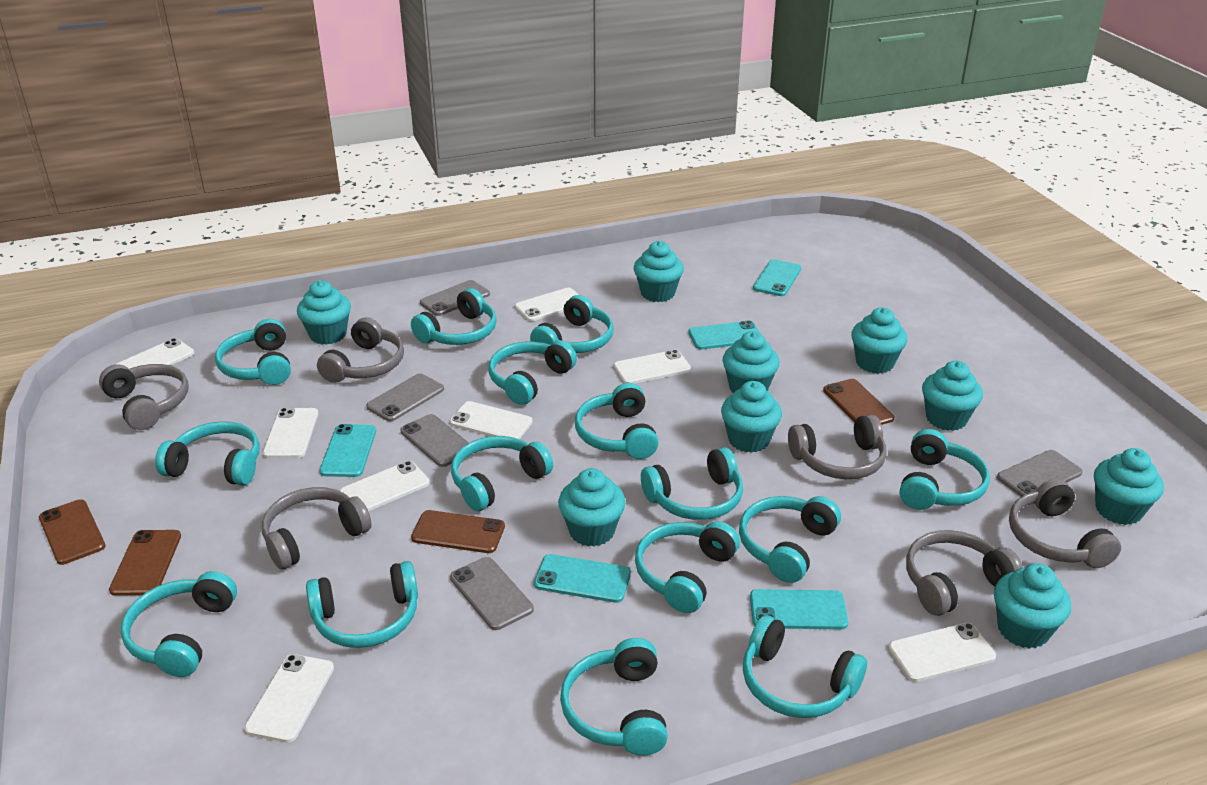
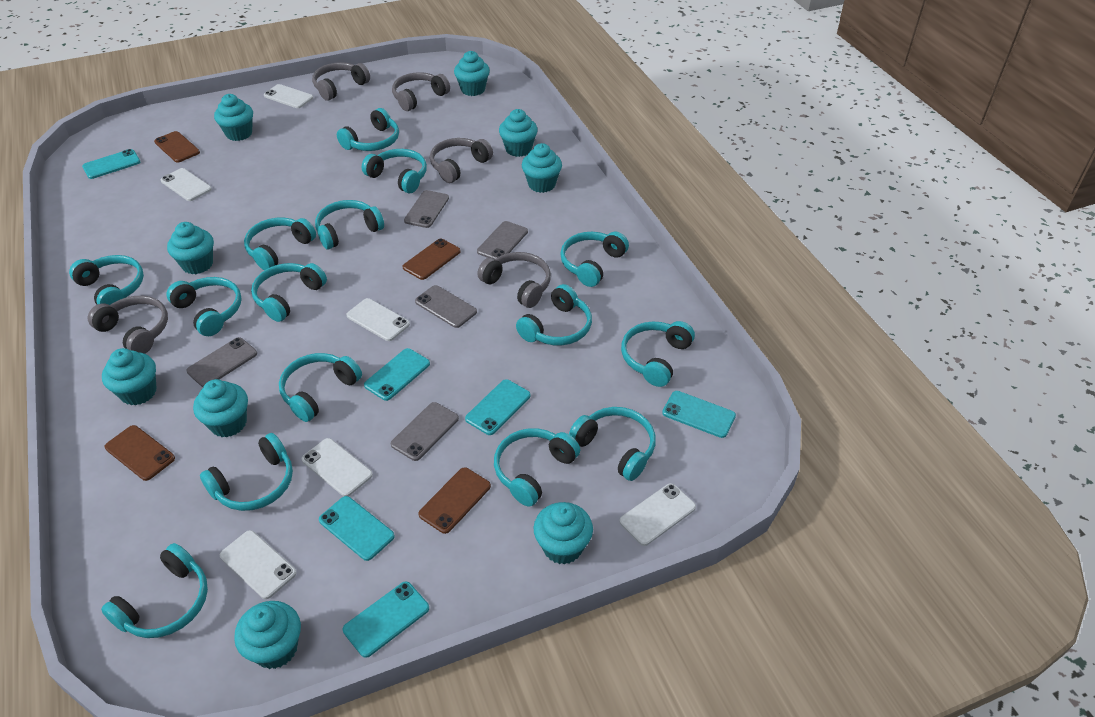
grey headphones: [99,364,188,430] [262,487,372,569] [317,317,404,383] [788,415,887,479] [906,530,1023,616] [1009,478,1121,568] = 6 -> [88,296,168,354] [312,62,370,101] [392,72,450,111] [430,138,493,183] [477,252,551,308] = 5
turquoise phone: [320,424,376,477] [534,554,631,603] [688,320,761,349] [750,589,848,630] [753,259,801,296] = 5 -> [82,149,140,179] [319,496,395,561] [343,582,429,658] [364,348,430,401] [465,379,531,435] [662,391,736,438] = 6
white phone: [115,338,194,381] [244,654,334,743] [263,408,318,458] [340,461,430,511] [450,401,533,439] [515,288,579,321] [613,350,691,384] [888,623,996,682] = 8 -> [161,168,212,201] [220,530,297,599] [264,84,313,108] [302,438,373,496] [346,298,410,341] [619,483,696,546] = 6

